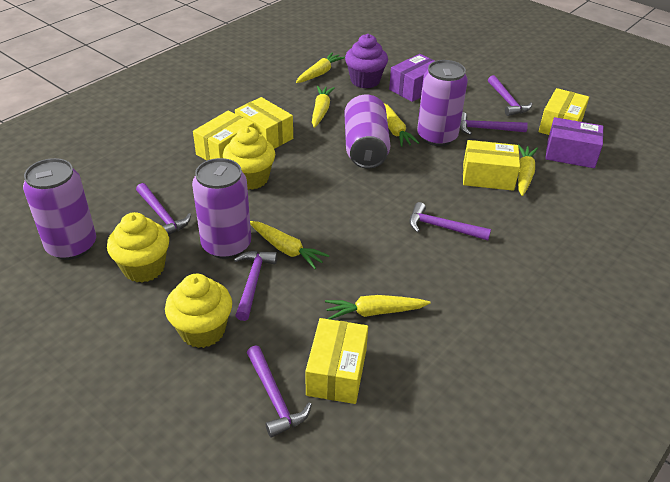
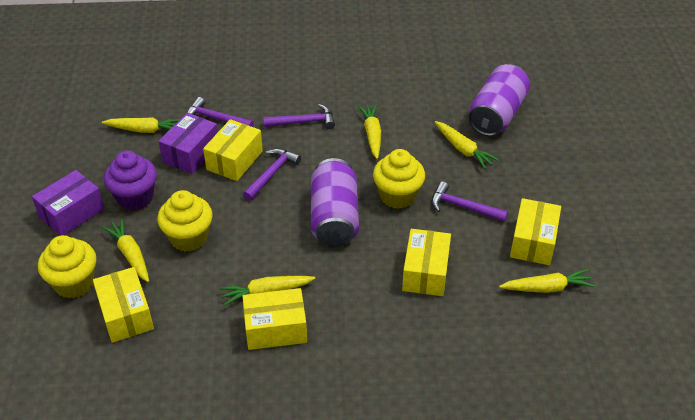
purple can: [23,158,96,260] [192,158,251,259] [344,95,390,169] [417,60,468,146] = 4 -> [311,158,359,247] [468,64,530,136] = 2
purple hammer: [136,183,191,235] [234,251,277,321] [247,345,312,438] [409,202,491,241] [460,112,528,135] [488,75,532,116] = 6 -> [187,97,254,127] [243,148,301,201] [263,104,335,129] [432,182,508,222] = 4

